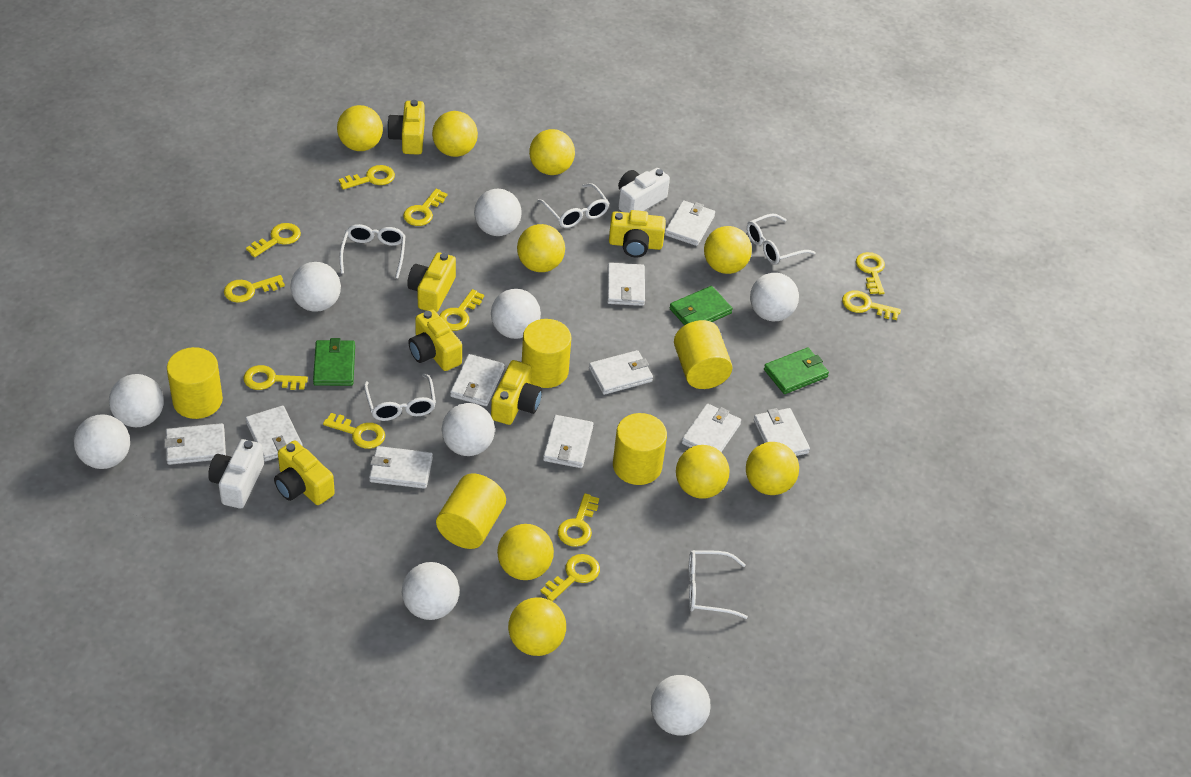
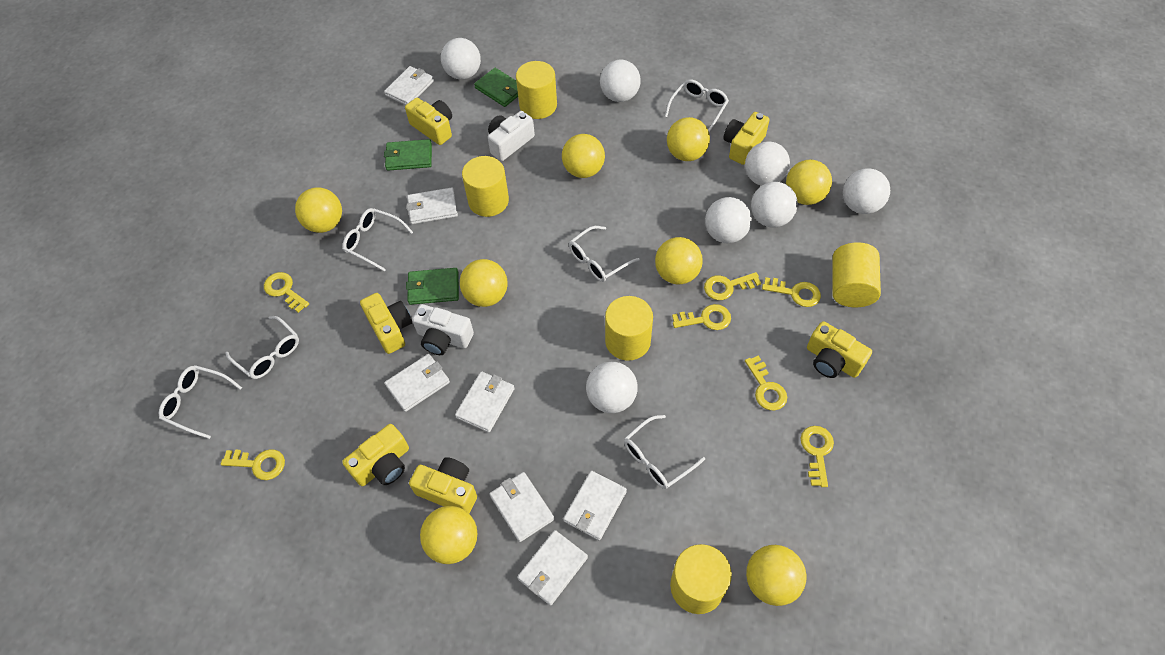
white ball: [74,414,130,469] [109,374,164,427] [290,262,341,312] [402,562,459,620] [442,403,495,456] [474,189,522,236] [491,289,541,339] [651,675,710,736] [750,273,799,321] = 9 -> [441,38,481,80] [586,362,638,413] [600,59,641,102] [705,197,752,243] [745,141,790,186] [751,182,798,228] [843,168,890,214] = 7
white glasses: [339,224,406,278] [364,374,436,421] [537,184,609,228] [688,550,748,619] [747,214,816,264] = 5 -> [159,365,242,439] [226,316,299,379] [343,208,413,272] [569,226,640,282] [624,415,705,489] [665,80,729,132] = 6
white wallet: [164,423,226,465] [245,406,303,462] [369,446,433,489] [450,354,504,406] [543,415,593,468] [589,350,653,395] [607,263,645,306] [665,200,715,246] [682,404,741,452] [753,408,810,456] = 10 -> [384,66,434,105] [384,354,450,412] [406,187,458,224] [455,371,515,432] [490,472,554,542] [517,530,588,605] [563,471,627,540] = 7
yellow ball: [337,105,383,151] [432,111,478,157] [497,524,554,580] [508,597,566,656] [517,224,565,272] [529,129,575,175] [676,445,729,499] [704,226,752,274] [746,442,799,495] = 9 -> [295,187,342,233] [420,506,477,564] [460,259,508,307] [562,134,605,178] [655,237,703,284] [667,117,710,161] [746,545,806,606] [786,160,832,205] = 8
yellow key: [224,275,285,303] [244,365,308,390] [246,223,301,257] [323,413,385,449] [339,165,395,190] [403,189,447,226] [439,289,484,331] [540,554,600,602] [558,493,599,547] [842,291,901,320] [856,252,885,295] = 11 -> [221,449,285,480] [264,272,309,313] [672,304,731,330] [704,272,761,300] [745,355,787,411] [762,277,821,307] [800,426,834,487] = 7

